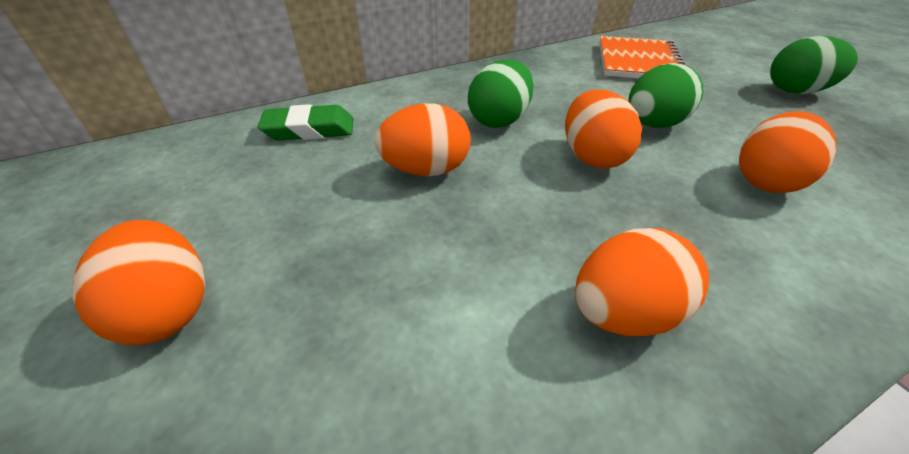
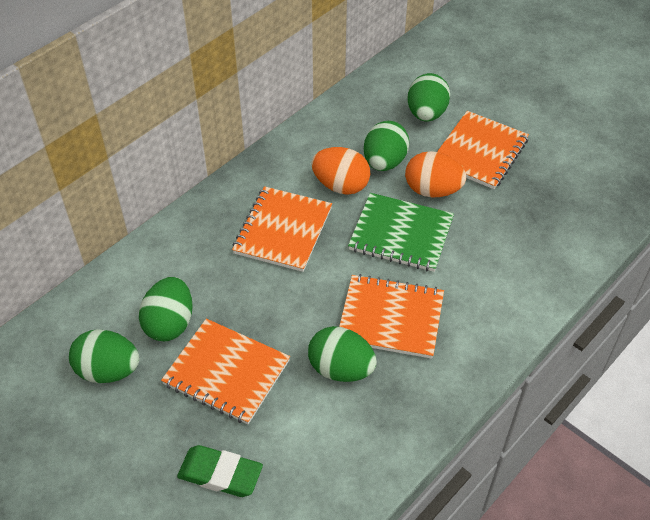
green egg: [468,59,534,128] [628,63,703,128] [770,36,858,94] = 3 -> [69,329,139,383] [139,277,193,341] [308,326,377,382] [364,121,409,171] [407,73,450,121] = 5
green notebook: none = 0 -> [348,193,454,272] = 1
orange egg: [73,220,205,345] [374,103,471,176] [565,90,642,169] [575,228,709,336] [739,111,836,193] = 5 -> [311,147,370,195] [405,151,466,197] = 2
orange notebook: [599,36,686,78] = 1 -> [161,319,290,424] [232,186,332,272] [339,274,444,359] [437,111,529,189] = 4

